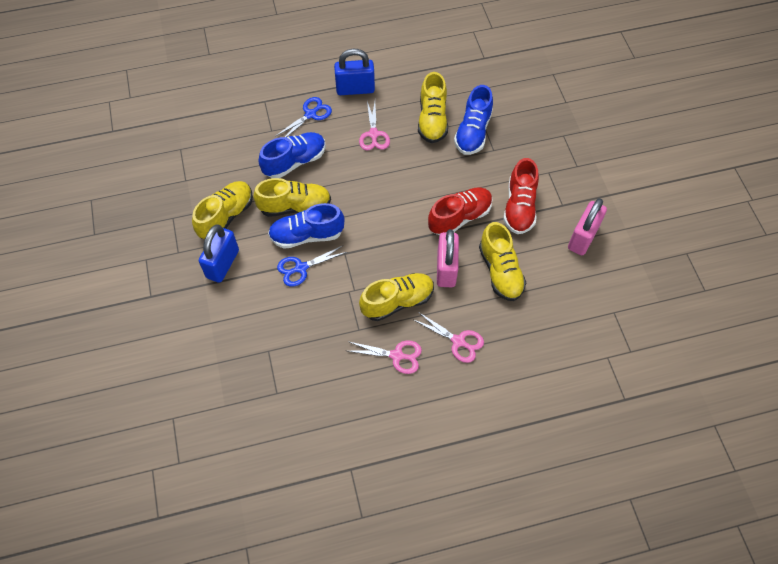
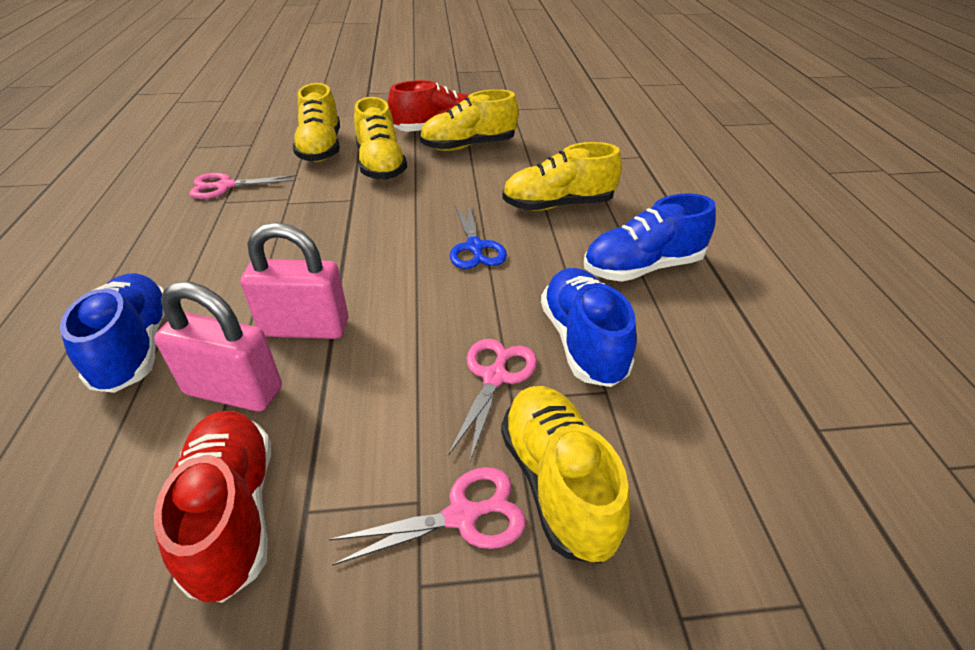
blue padlock: [199,225,239,283] [334,49,375,95] = 2 -> none = 0
blue scissors: [276,97,332,137] [277,245,347,287] = 2 -> [450,204,507,269] = 1

